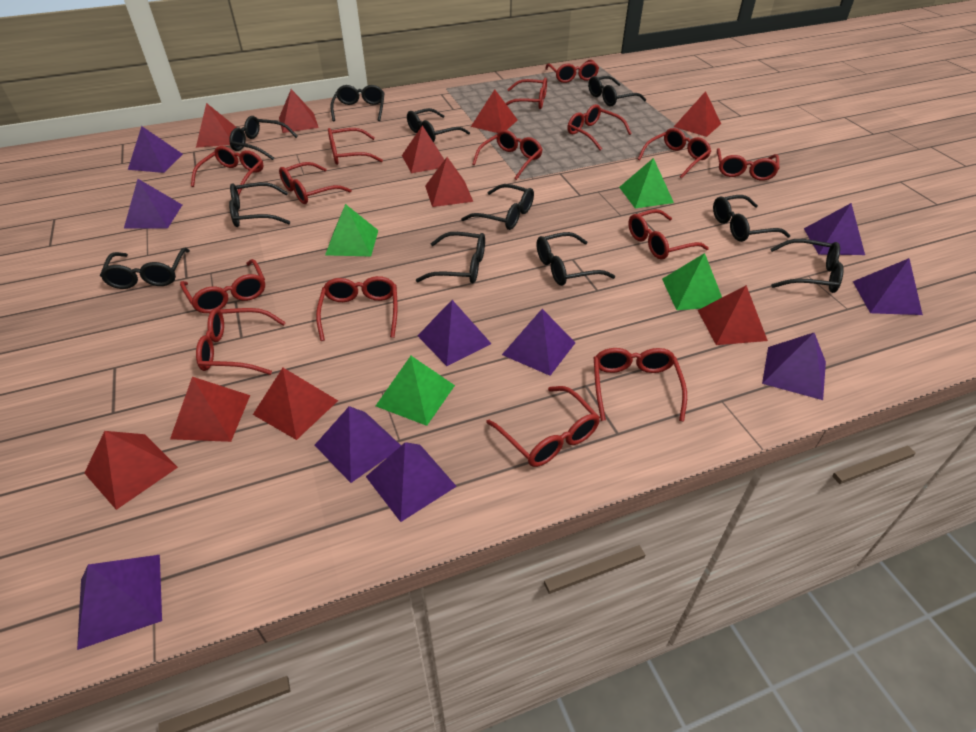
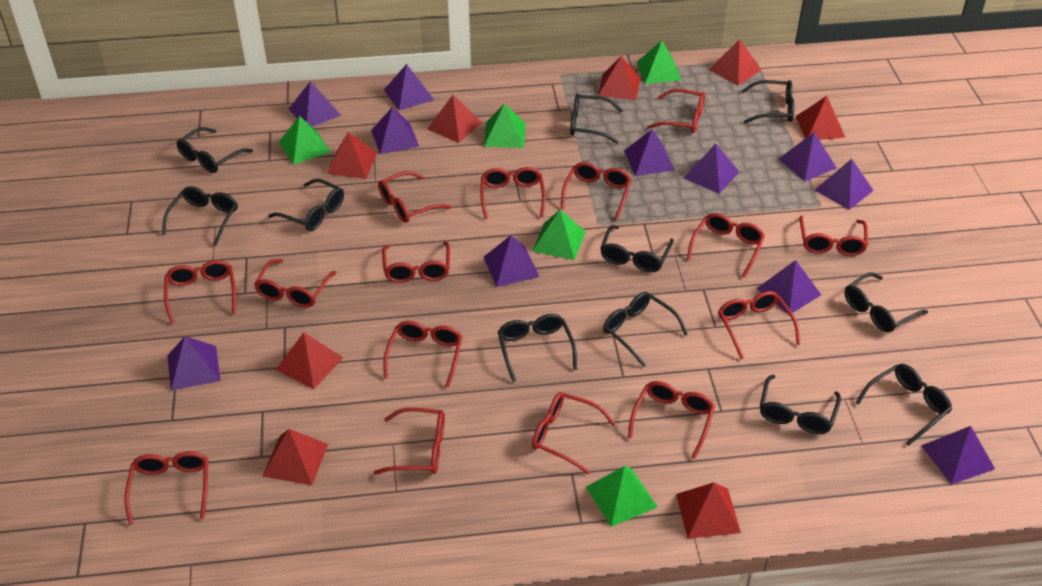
green pyramid: [325,204,378,256] [376,356,455,426] [619,158,674,208] [662,253,722,310] = 4 -> [278,116,331,165] [484,104,526,148] [532,210,586,260] [586,466,658,527] [637,41,682,84] = 5
purple pyramid: [77,555,162,650] [124,179,182,229] [128,126,183,173] [315,406,401,483] [366,442,457,522] [418,300,491,366] [502,309,575,376] [762,333,826,400] [804,203,865,255] [853,258,923,315] = 10 -> [167,336,221,391] [289,81,341,127] [371,107,419,154] [384,64,434,110] [484,235,539,287] [624,129,675,176] [683,144,739,194] [756,260,821,314] [779,132,836,181] [815,159,874,210] [921,426,995,485] = 11
red pyramid: [84,431,178,510] [170,377,250,442] [196,103,237,148] [253,368,338,440] [279,89,319,133] [402,125,444,173] [425,157,473,207] [471,89,518,133] [674,91,721,137] [698,285,768,345] = 10 -> [262,429,328,485] [276,332,343,389] [326,132,377,179] [427,95,482,143] [598,56,640,100] [676,482,741,539] [709,39,761,86] [795,96,846,140] = 8

